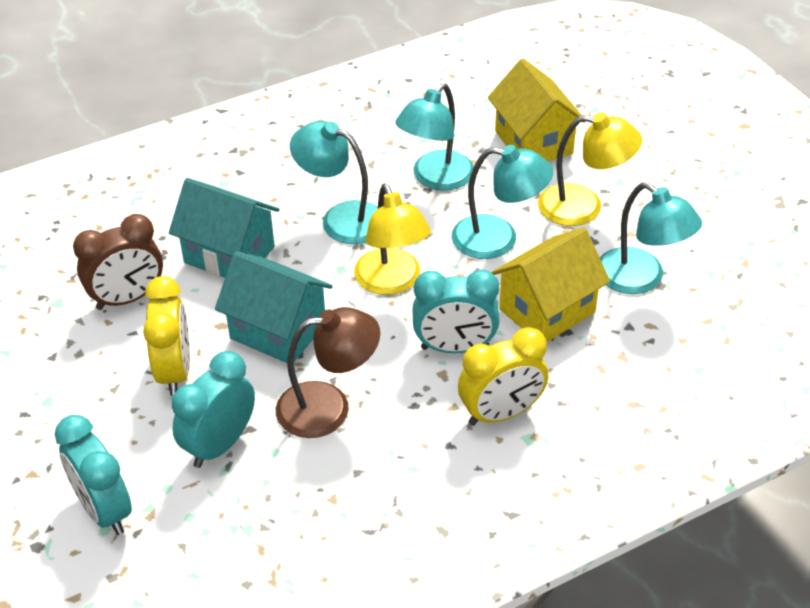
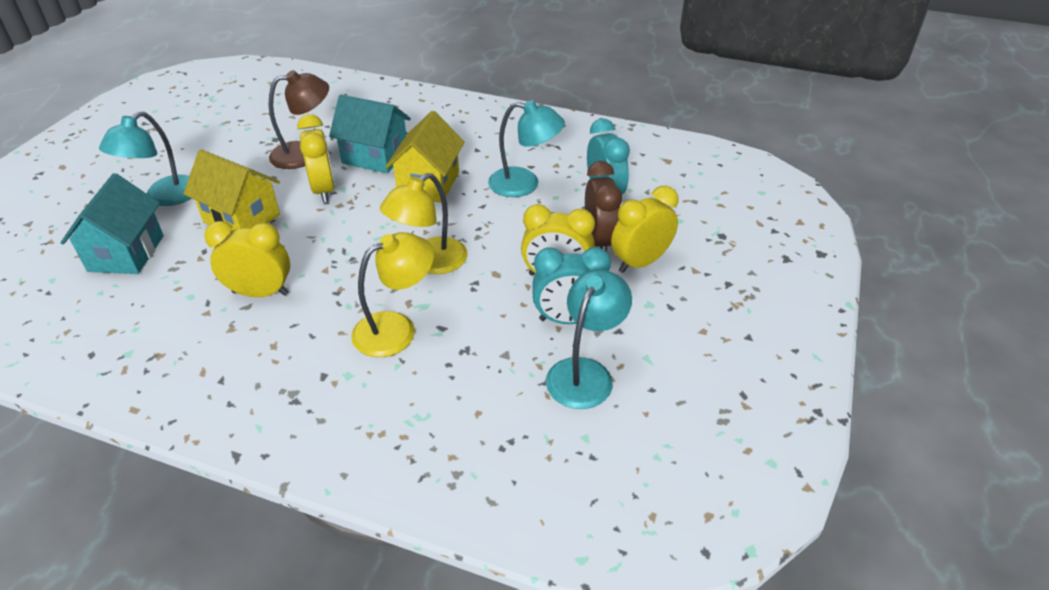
turquoise clock: [55,415,132,535] [172,351,255,468] [412,270,500,353] = 3 -> [532,247,611,324] [587,119,630,195] = 2
turquoise lamp: [290,121,378,244] [395,83,474,191] [452,145,553,259] [600,182,702,294] = 4 -> [99,111,192,206] [488,100,565,197] [546,269,632,409] = 3
yellow clock: [143,276,190,396] [458,327,548,426] = 2 -> [204,221,290,297] [297,114,335,203] [521,204,595,276] [611,186,679,273] = 4

